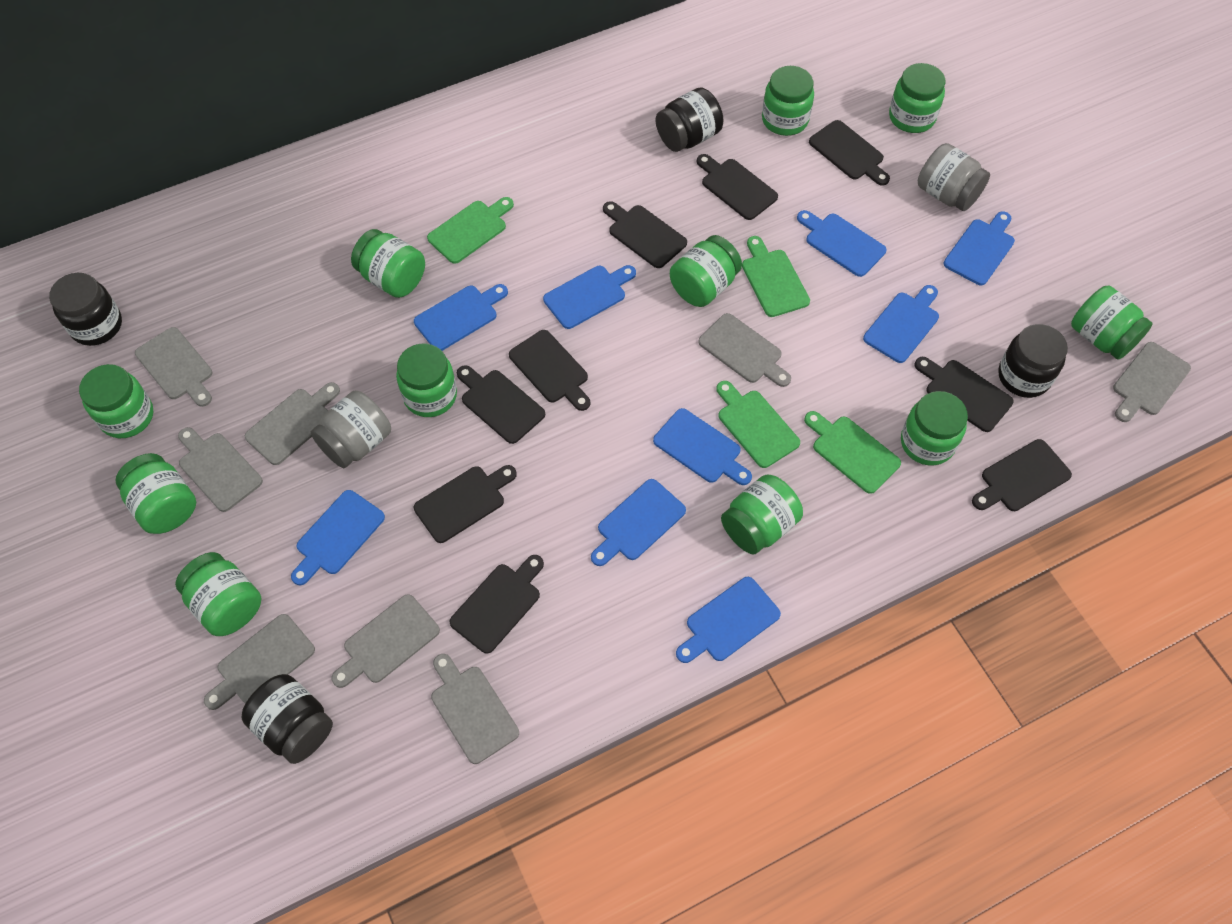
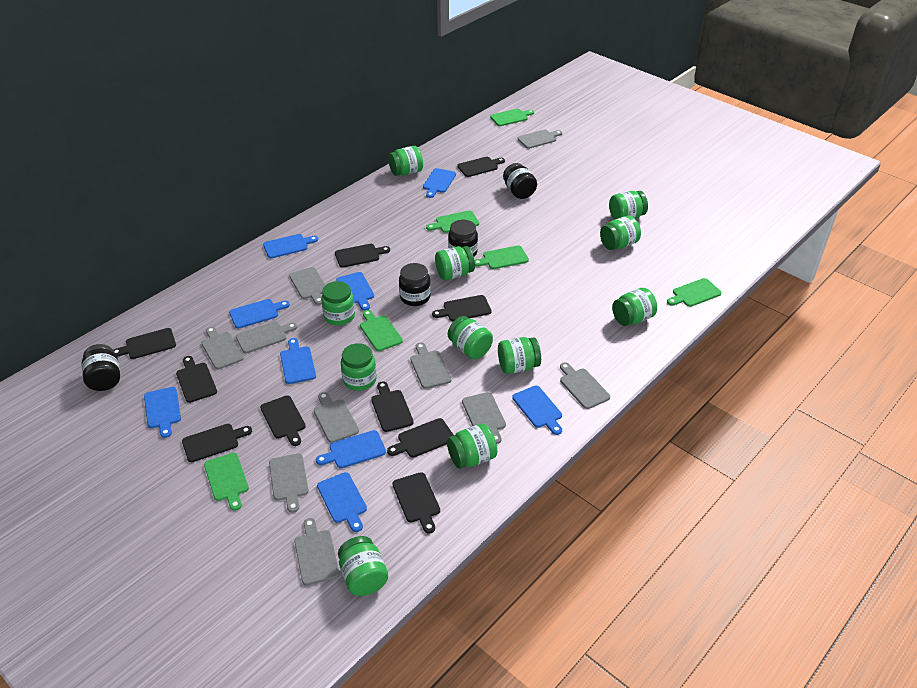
black cutting board: [414,465,517,543] [450,555,544,654] [457,365,545,444] [509,330,590,411] [603,201,687,268] [696,154,778,220] [809,120,890,186] [915,357,1014,432] [972,439,1072,511] = 9 -> [114,328,176,359] [176,356,217,403] [182,424,252,462] [260,396,306,446] [335,244,390,268] [371,381,414,432] [387,418,454,458] [392,472,440,534] [432,295,492,321] [457,157,505,177] = 10
green cutting board: [427,197,514,264] [716,381,800,468] [742,236,810,317] [804,411,901,494] = 4 -> [204,453,249,511] [360,310,403,351] [426,210,479,233] [475,245,529,269] [490,109,534,126] [667,278,722,307] = 6
grey cutting board: [135,327,213,407] [178,427,263,512] [204,614,315,710] [245,382,340,465] [331,594,440,688] [431,654,519,764] [698,313,791,387] [1113,342,1191,422] = 8 -> [202,327,244,369] [236,321,297,353] [269,453,309,513] [289,267,325,305] [294,518,339,585] [314,392,359,443] [410,343,452,389] [462,392,506,444] [517,129,562,149] [560,362,610,409] = 10
grey jar: [311,391,391,468] [918,143,990,211] = 2 -> none = 0

